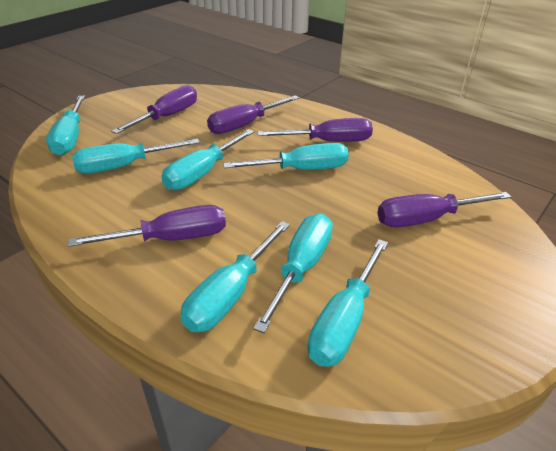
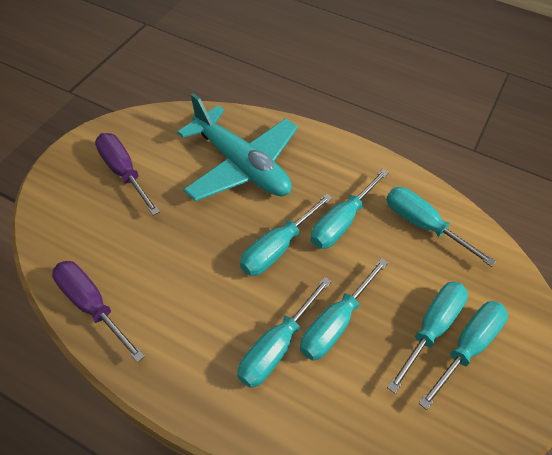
purple screwdriver: [68,205,226,247] [111,85,197,134] [207,95,300,134] [258,118,373,142] [377,192,511,227] = 5 -> [52,261,145,363] [95,133,160,216] = 2
turquoise plane: none = 0 -> [177,93,298,201] = 1

